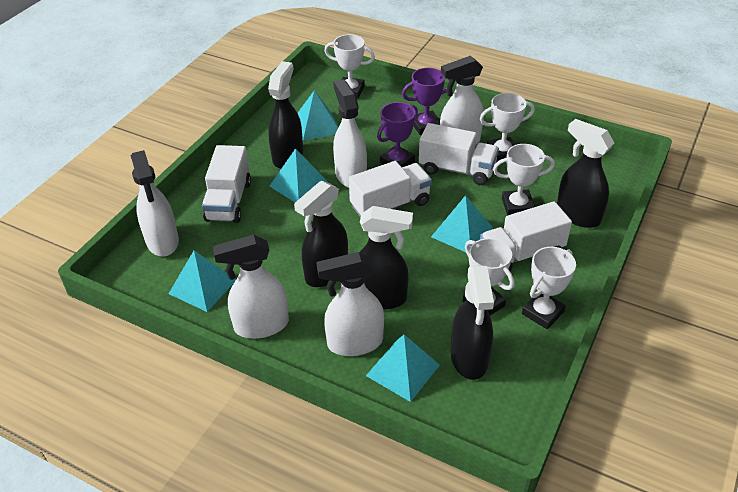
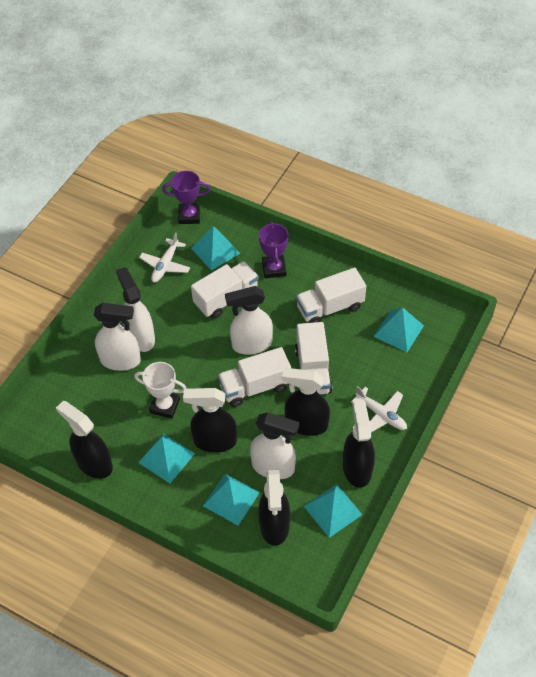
white plane: none = 0 -> [139,232,190,282] [351,386,407,432] = 2
white spray bottle: [131,150,179,256] [213,235,289,339] [316,252,384,356] [333,79,367,188] [440,56,484,144] = 5 -> [94,303,141,371] [116,267,155,352] [225,286,273,355] [250,412,299,479] = 4
white trophy: [324,34,375,99] [463,238,514,315] [480,93,535,162] [493,144,555,216] [522,247,576,329] = 5 -> [134,362,187,419] = 1

